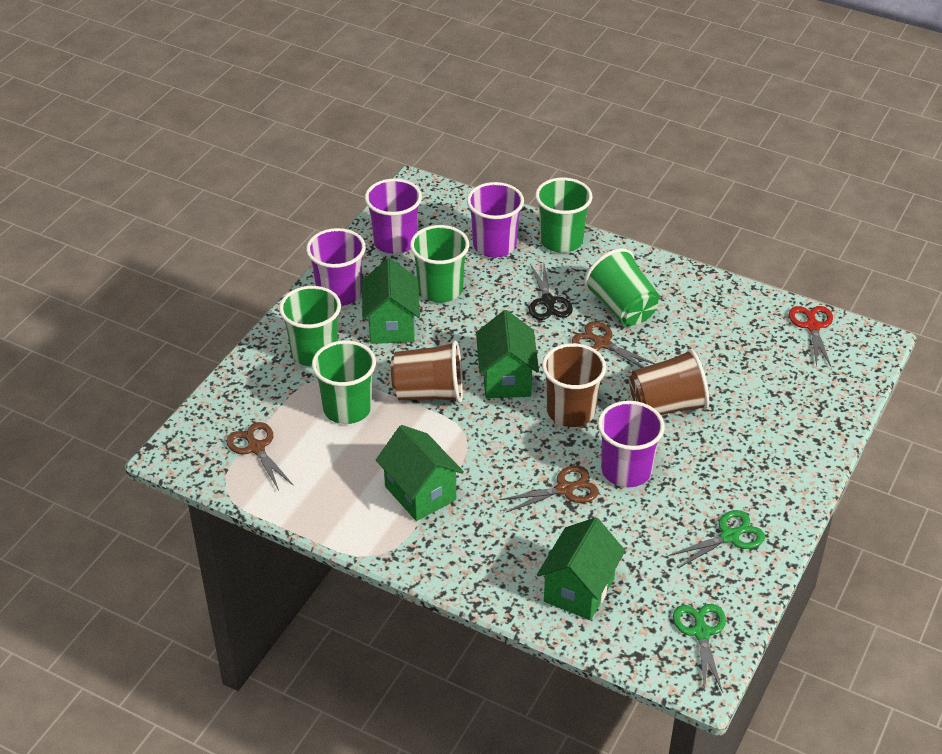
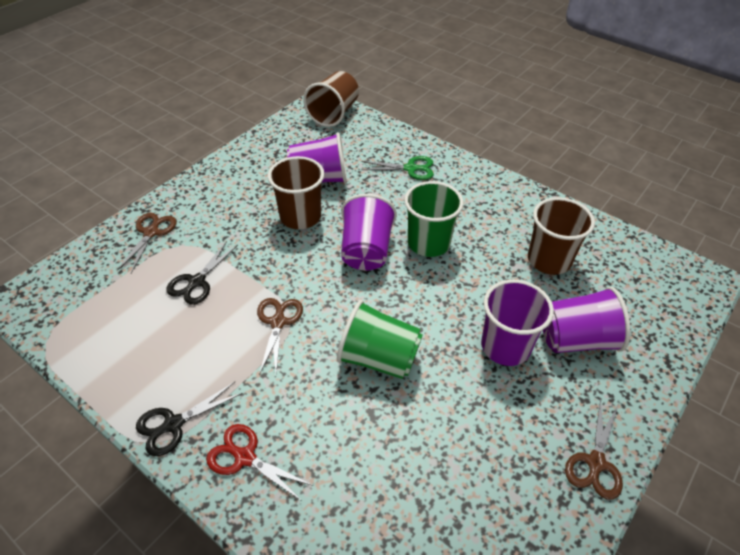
black scissors: [529,264,573,320] = 1 -> [136,382,243,456] [166,241,238,305] = 2
green cup: [279,286,341,366] [312,340,376,424] [410,225,469,303] [535,178,593,253] [584,248,660,326] = 5 -> [337,300,423,379] [404,181,464,257] = 2
green house: [362,258,420,344] [376,425,464,521] [476,310,539,398] [537,517,625,620] = 4 -> none = 0
green scissors: [668,510,765,568] [673,604,726,693] = 2 -> [361,156,434,180] = 1

